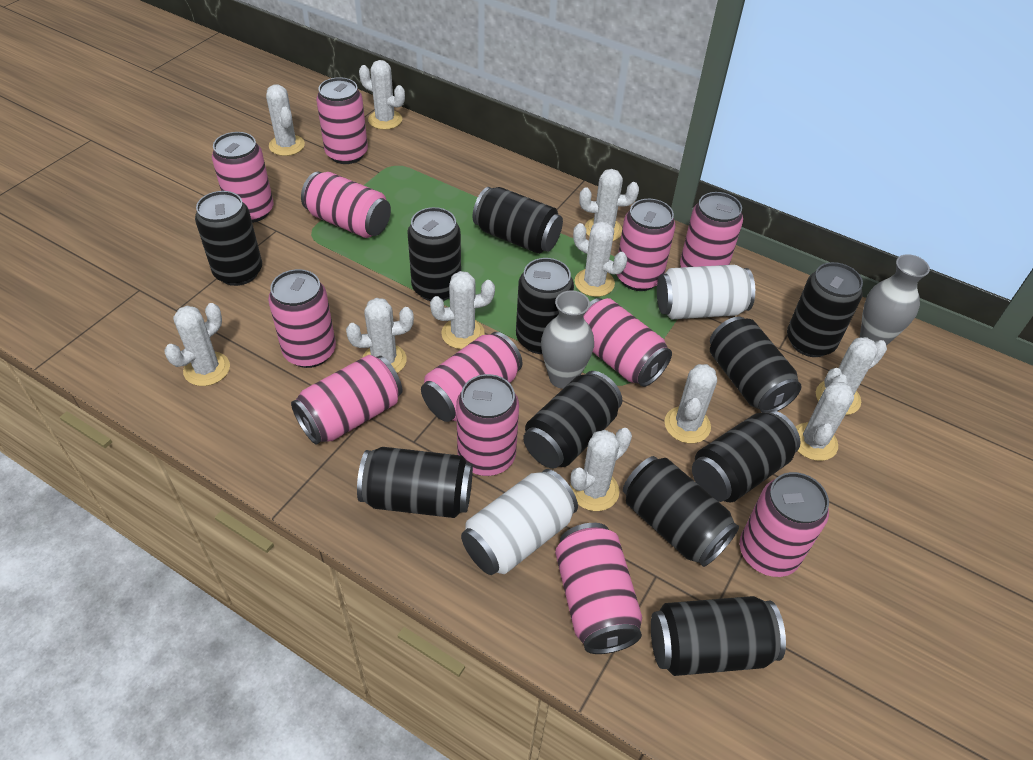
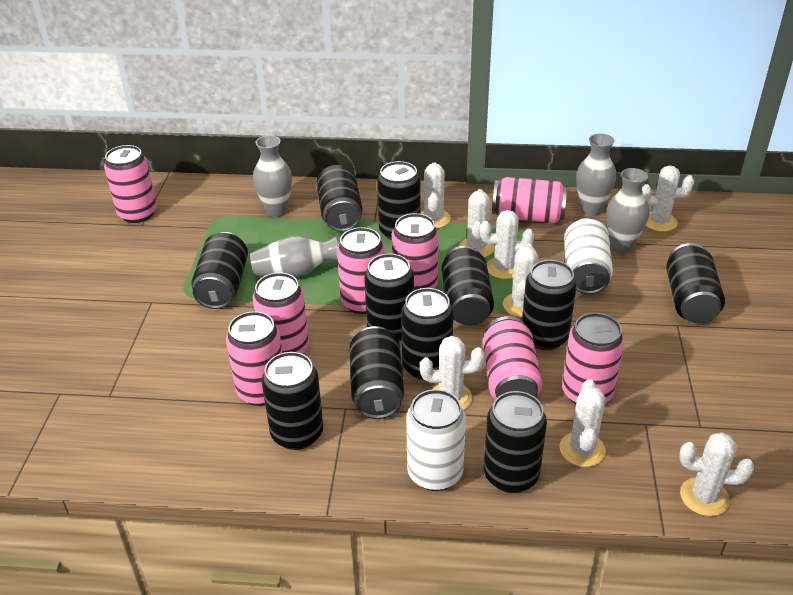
grey vase: [541,290,594,389] [860,254,930,346] = 2 -> [250,236,339,277] [253,135,292,217] [576,134,616,216] [606,168,649,254] = 4
pink can: [212,132,274,223] [268,269,336,368] [291,355,402,445] [301,172,391,238] [316,77,368,164] [421,332,522,422] [456,374,519,476] [555,523,642,654] [583,298,672,387] [616,199,676,291] [680,192,743,268] [740,472,829,577] = 12 -> [104,145,157,223] [226,311,282,406] [252,272,309,354] [337,227,385,314] [392,213,439,291] [483,316,542,400] [492,177,567,223] [562,313,624,404] = 8
white cactus: [164,303,230,386] [266,85,305,156] [346,298,414,373] [359,60,405,130] [430,271,495,349] [570,428,632,511] [573,221,627,297] [579,169,639,241] [665,364,717,443] [796,374,854,461] [816,337,887,415] = 11 -> [420,162,451,229] [420,336,485,410] [459,189,495,257] [480,210,534,279] [503,243,539,318] [560,379,606,467] [642,166,694,232] [679,432,754,516] = 8

